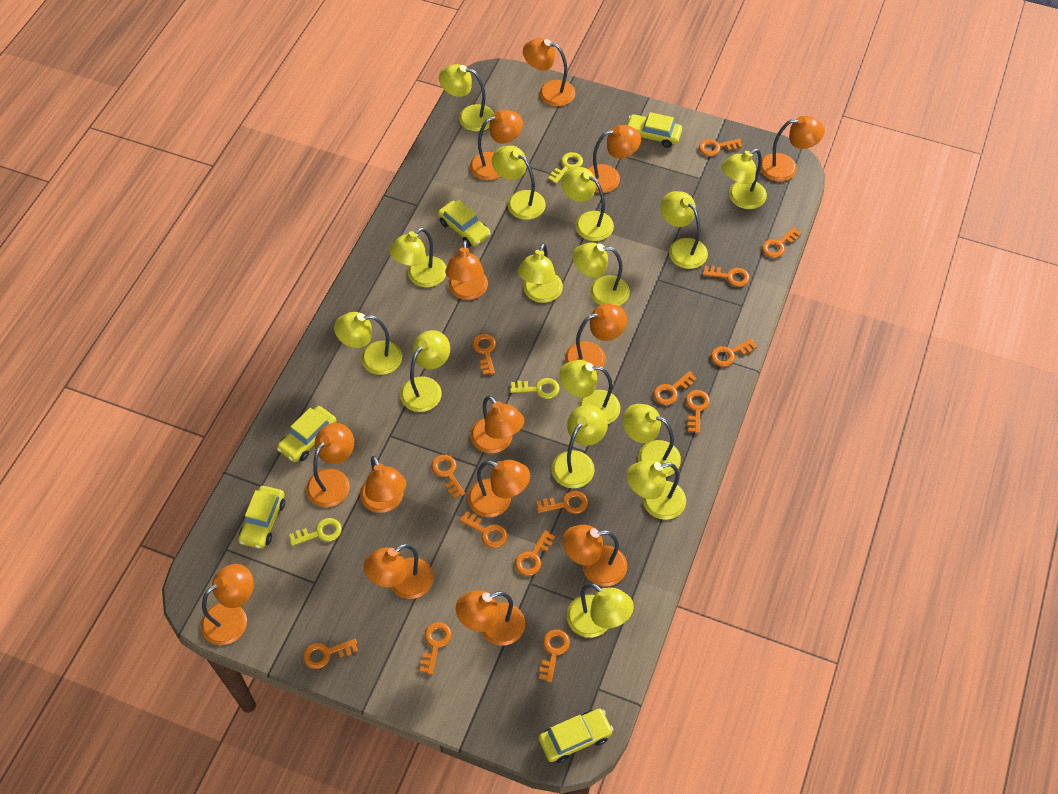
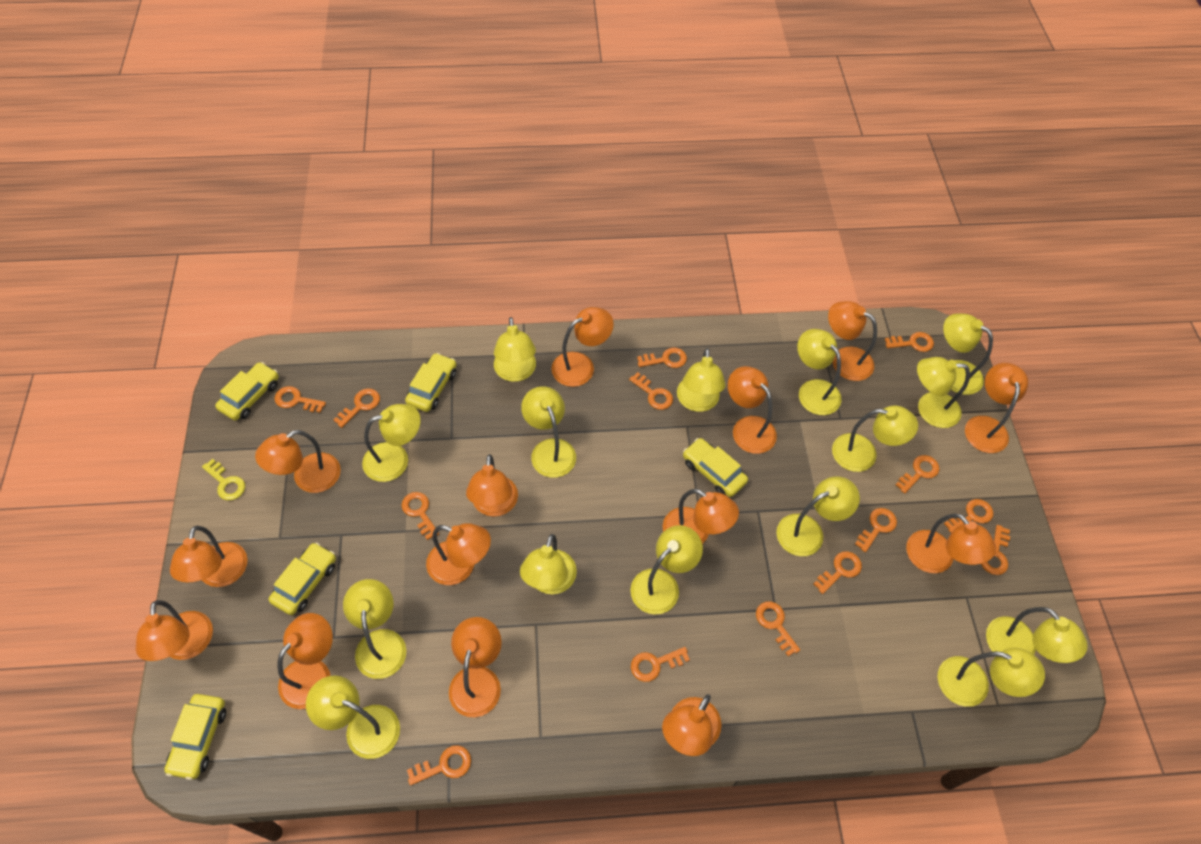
yellow key: [289,518,342,546] [510,378,560,399] [548,152,583,184] = 3 -> [202,459,245,500] = 1

